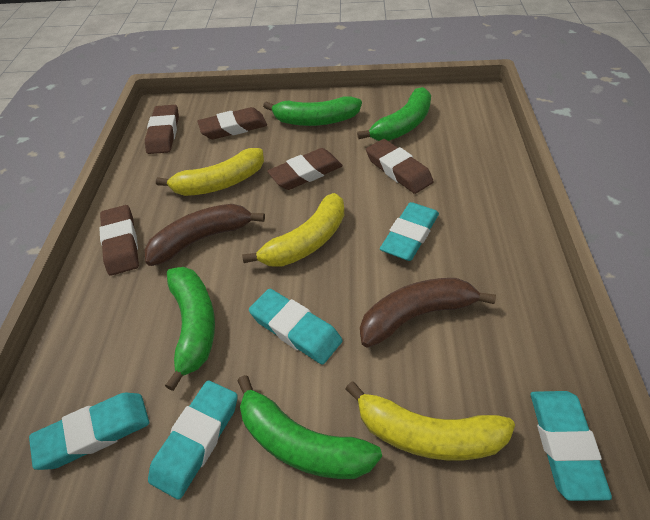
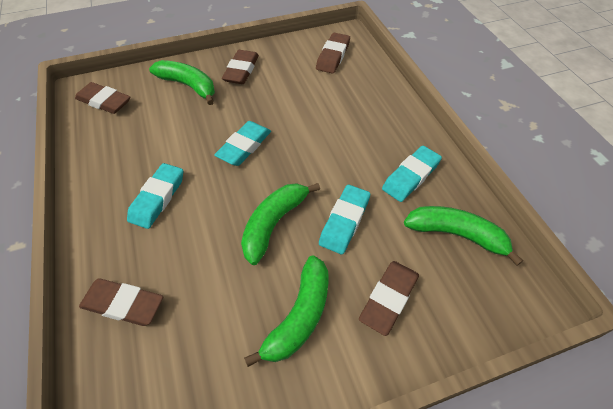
brown banana: [144,204,265,266] [360,278,496,348] = 2 -> none = 0
turquoise eraser: [29,393,149,470] [148,381,238,500] [249,289,342,365] [380,202,439,261] [531,391,612,501] = 5 -> [127,163,183,229] [214,121,271,166] [319,185,370,254] [382,146,442,202] = 4
yellow banana: [156,148,264,196] [242,193,344,267] [346,382,515,460] = 3 -> none = 0

